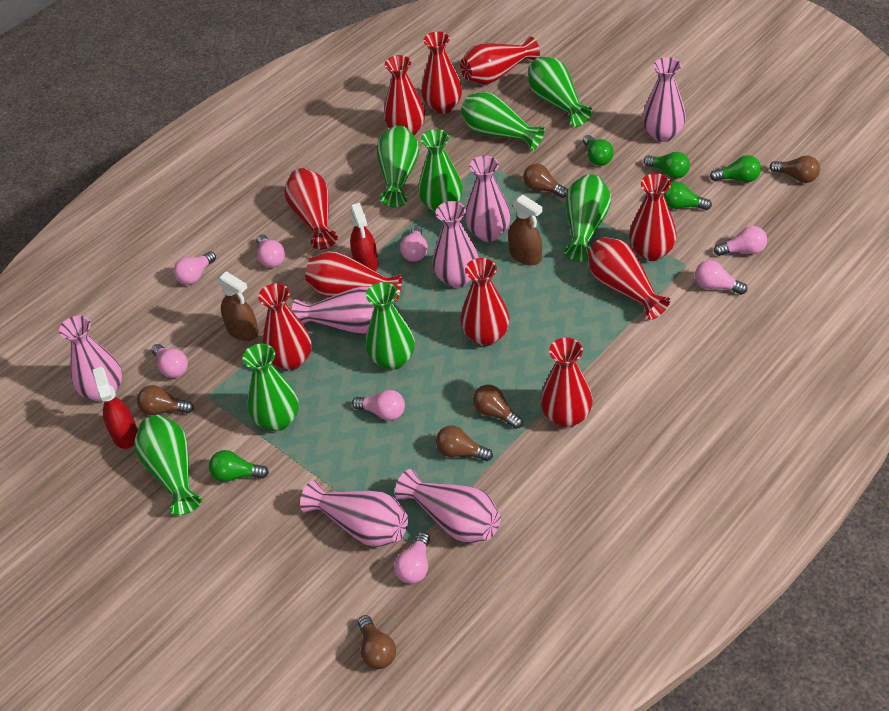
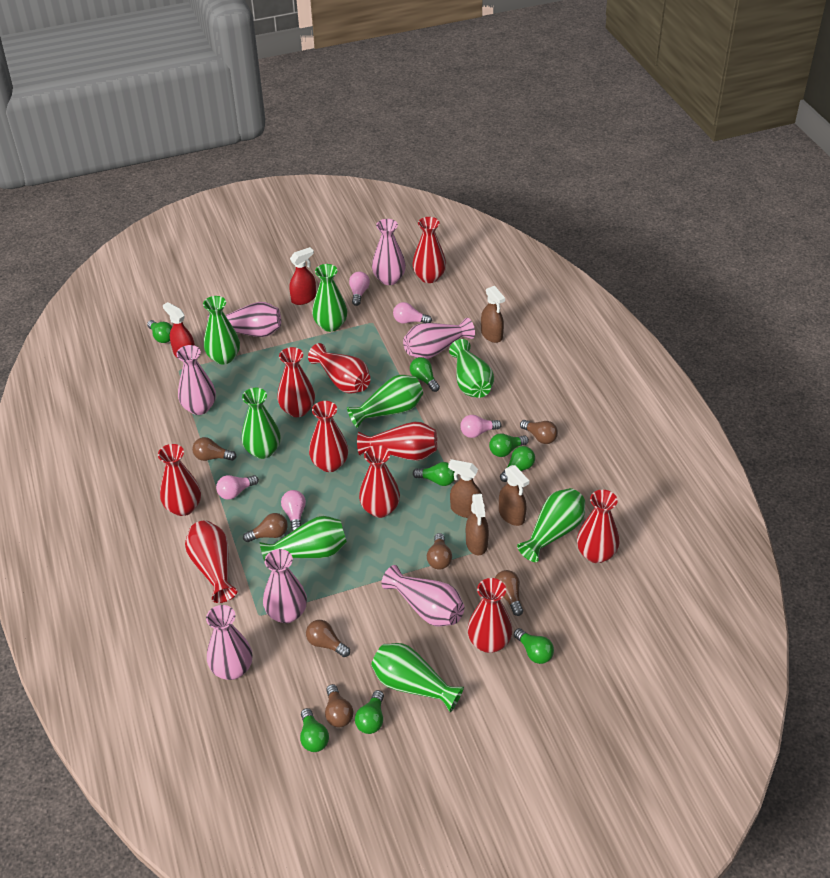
brown light bulb: [137,385,194,415] [358,615,396,669] [436,425,493,461] [473,384,523,429] [523,164,568,198] [770,155,820,183] = 6 -> [192,437,236,461] [243,513,288,542] [306,620,350,657] [325,684,353,727] [427,533,452,570] [495,570,523,616] [520,420,558,444] = 7
brown spray bottle: [216,271,259,341] [508,194,543,265] = 2 -> [448,459,483,518] [466,493,489,555] [481,286,505,343] [499,465,529,526] = 4
green light bulb: [209,450,269,482] [583,135,614,166] [644,152,690,179] [664,181,712,210] [710,155,761,182] = 5 -> [147,320,172,343] [300,708,329,752] [355,690,384,734] [410,357,440,392] [413,462,454,486] [489,433,529,457] [500,446,535,482] [514,628,554,664] = 8
pink light bulb: [152,344,188,378] [174,251,216,285] [257,234,285,268] [352,390,405,421] [394,532,430,584] [400,225,428,262] [695,260,747,295] [714,226,767,256] = 8 -> [216,475,259,500] [281,490,306,531] [349,272,370,306] [393,302,432,324] [460,415,502,438] = 5

